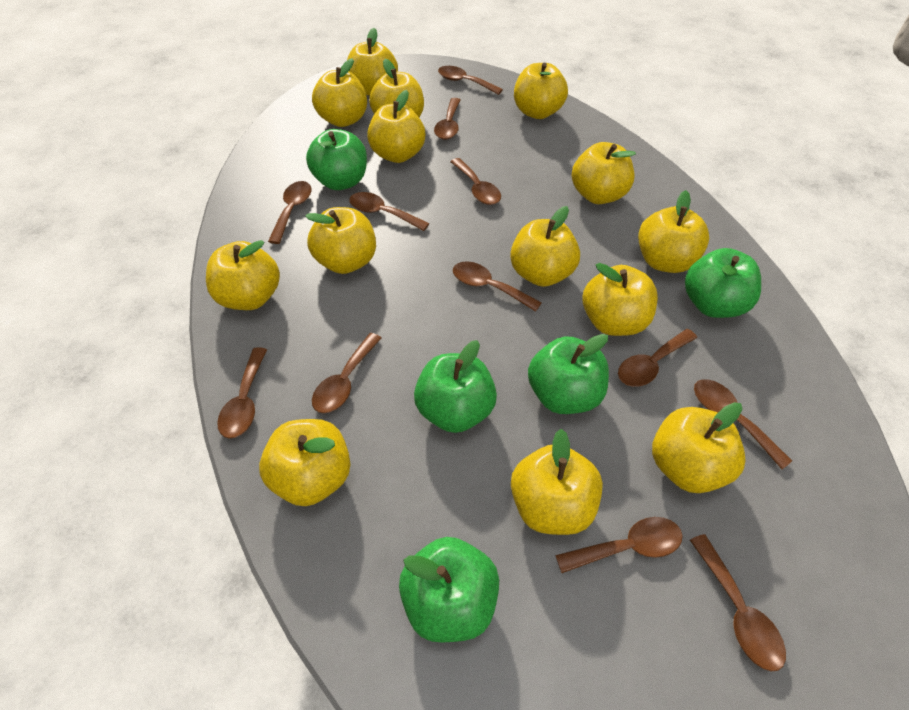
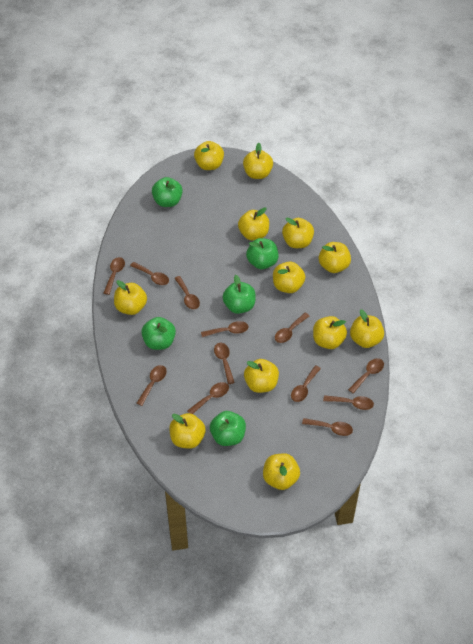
yellow apple: [206,240,280,310] [259,419,351,506] [305,207,376,274] [312,58,367,127] [347,28,398,96] [367,90,425,163] [369,59,424,117] [510,206,580,287] [511,429,603,535] [514,63,568,119] [572,142,636,204] [583,263,658,336] [638,190,709,273] [652,402,745,493] = 14 -> [114,280,147,315] [169,413,206,449] [194,141,224,170] [238,207,269,240] [243,143,273,179] [244,359,279,393] [263,453,300,490] [273,261,306,293] [282,218,314,248] [313,316,347,349] [319,242,351,273] [350,309,384,348] = 12

